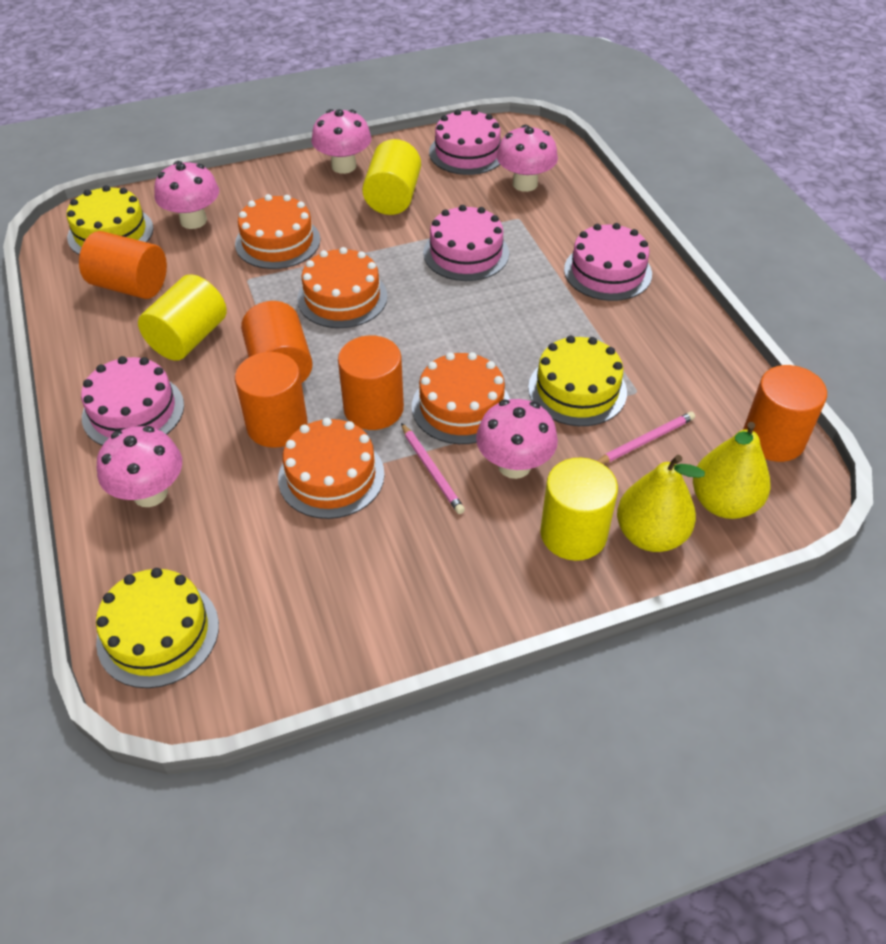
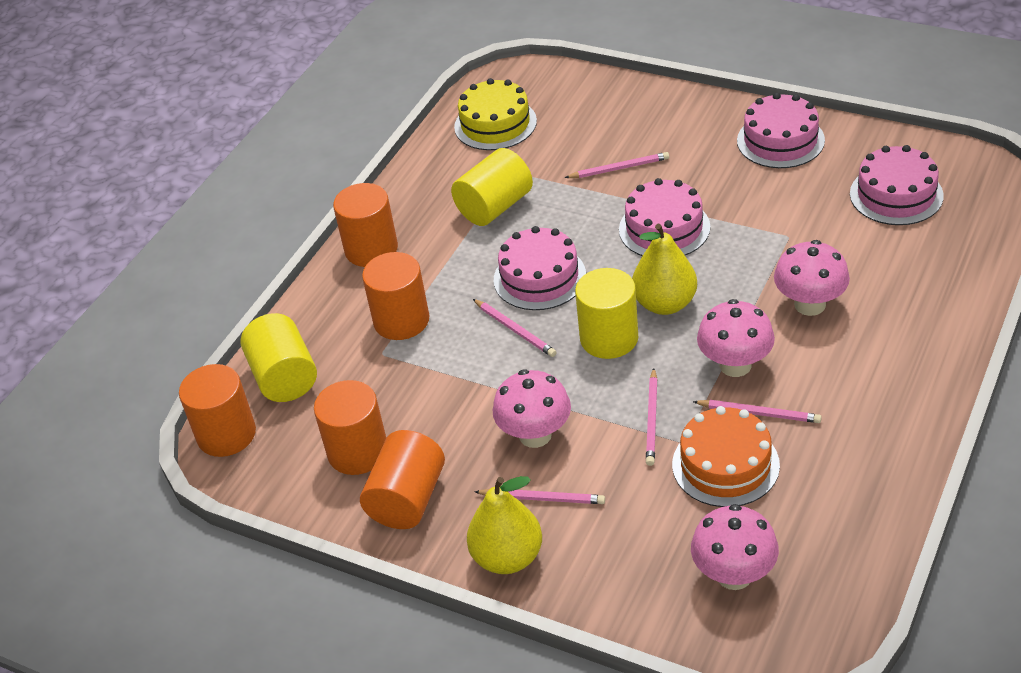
orange cake: [235,194,320,269] [278,418,385,519] [297,247,387,328] [412,352,510,444] = 4 -> [672,406,780,507] = 1
pink mushroom: [97,426,182,507] [154,161,219,229] [311,109,371,174] [476,399,558,479] [497,125,558,192] = 5 -> [493,370,571,448] [691,504,779,590] [697,299,775,377] [774,240,850,316] = 4
pink pencil: [401,423,465,514] [597,412,695,464] = 2 -> [473,299,557,357] [474,489,605,504] [564,152,669,178] [646,368,658,466] [693,400,822,423] = 5
yellow cake: [66,185,154,255] [96,568,219,688] [528,336,627,426] = 3 -> [454,78,537,150] = 1

